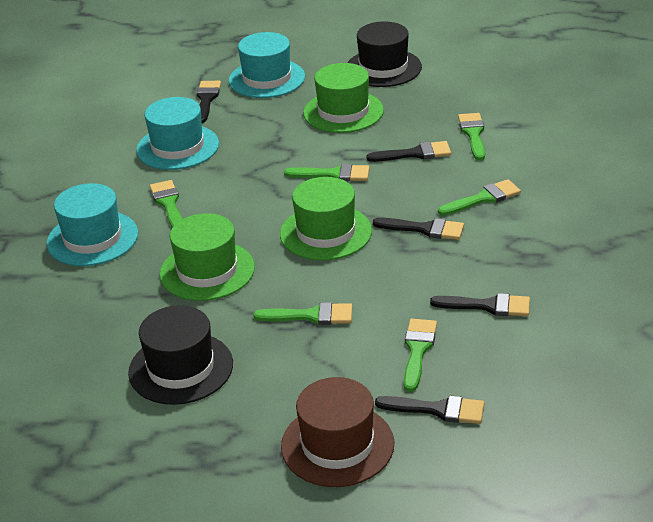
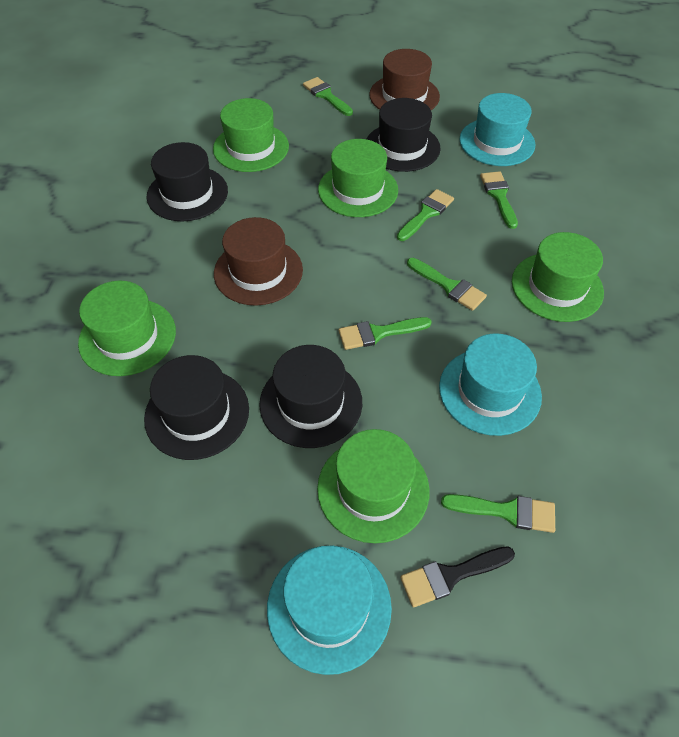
black brush: [197,81,221,123] [367,141,451,162] [373,218,464,240] [375,395,484,424] [430,293,530,316] = 5 -> [400,546,515,607] = 1
black hat: [128,305,233,405] [347,21,422,87] = 2 -> [144,355,249,460] [147,142,228,221] [259,345,362,448] [366,98,441,172] = 4
brown hat: [281,377,394,487] = 1 -> [214,217,303,306] [369,49,440,110] = 2
green hat: [160,213,255,301] [280,177,372,260] [303,63,384,133] = 3 -> [78,281,176,376] [213,98,289,172] [317,429,430,543] [318,139,398,217] [512,232,604,322] = 5

